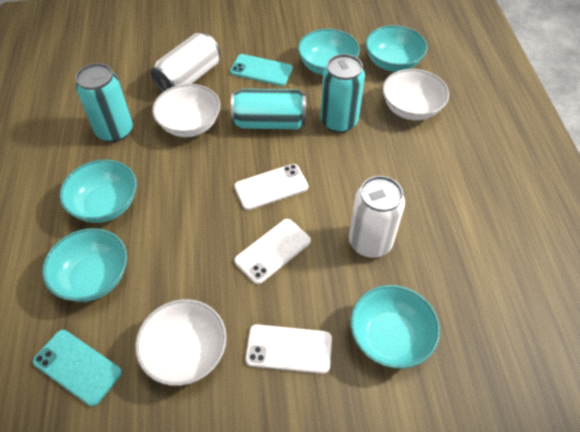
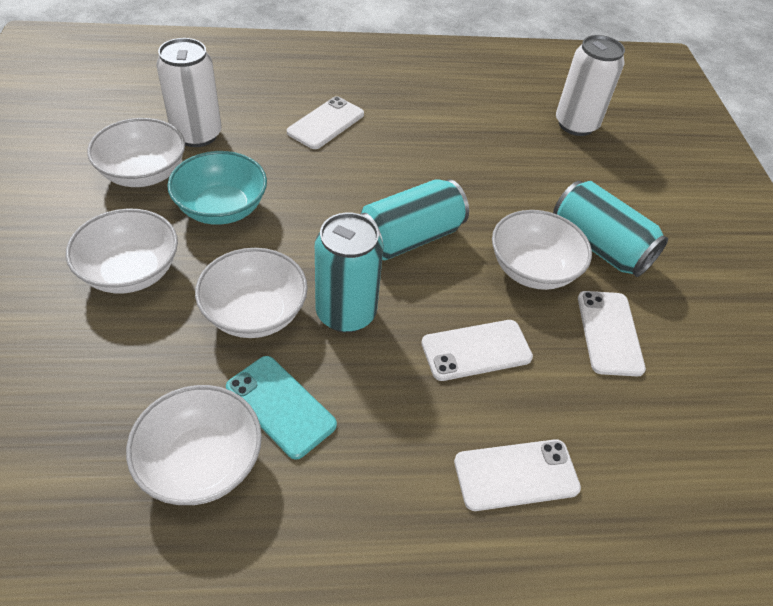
turquoise bowl: [42,228,127,302] [59,159,137,223] [298,29,360,75] [350,285,440,369] [365,25,427,72] = 5 -> [167,151,267,225] = 1
turquoise phone: [33,330,122,406] [230,54,293,86] = 2 -> [226,356,337,460] = 1
white bowl: [135,299,227,386] [152,84,220,137] [382,69,449,120] = 3 -> [66,209,178,293] [87,118,185,187] [126,385,262,505] [195,248,308,338] [492,210,592,290] = 5
white phone: [234,164,308,210] [234,219,311,284] [245,324,332,374] = 3 -> [287,96,364,149] [421,320,533,381] [454,439,581,511] [578,291,646,376] = 4

